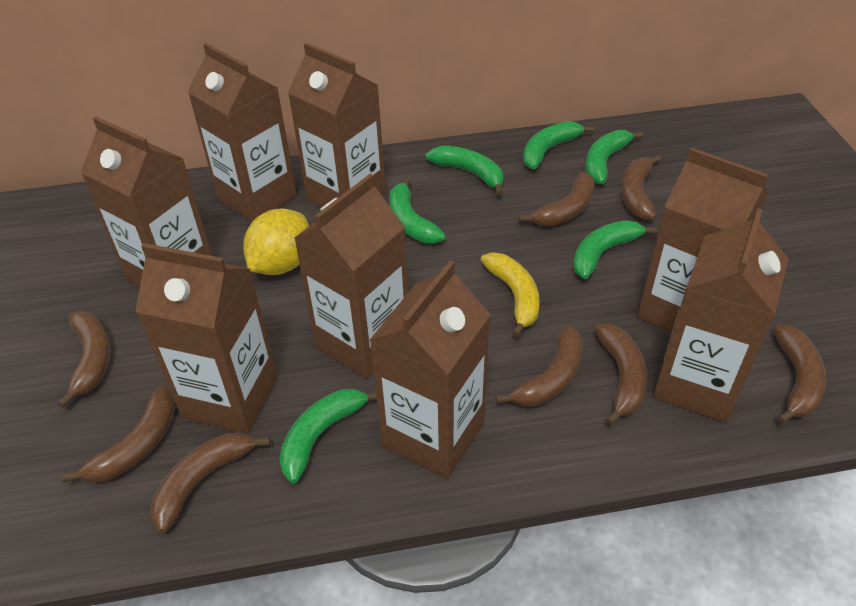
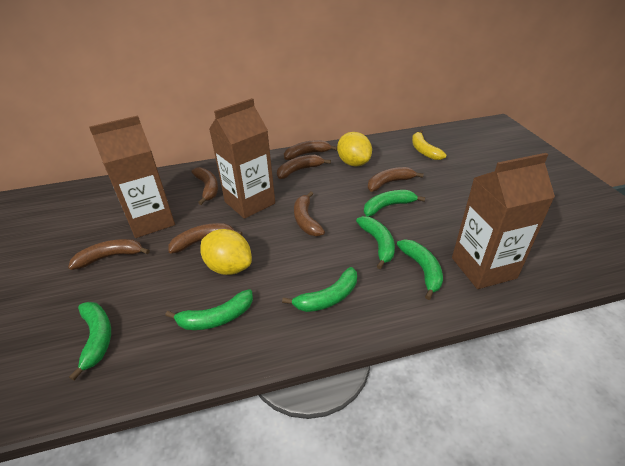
brown banana: [57,311,110,408] [62,386,175,483] [151,433,270,533] [495,325,583,407] [519,172,595,226] [594,324,647,426] [621,155,661,220] [774,325,826,424] = 8 -> [68,239,150,270] [168,223,242,254] [191,167,218,205] [277,155,331,179] [284,140,337,160] [294,191,325,236] [368,167,424,192] = 7
brown carton: [81,117,212,288] [135,243,278,434] [188,43,297,222] [288,43,386,208] [294,174,408,379] [370,260,491,479] [637,147,769,333] [653,208,789,422] = 8 -> [89,115,175,238] [209,98,275,219] [452,153,555,289] = 3
yellow lemon: [243,209,309,275] = 1 -> [200,229,252,275] [337,132,372,166] = 2

